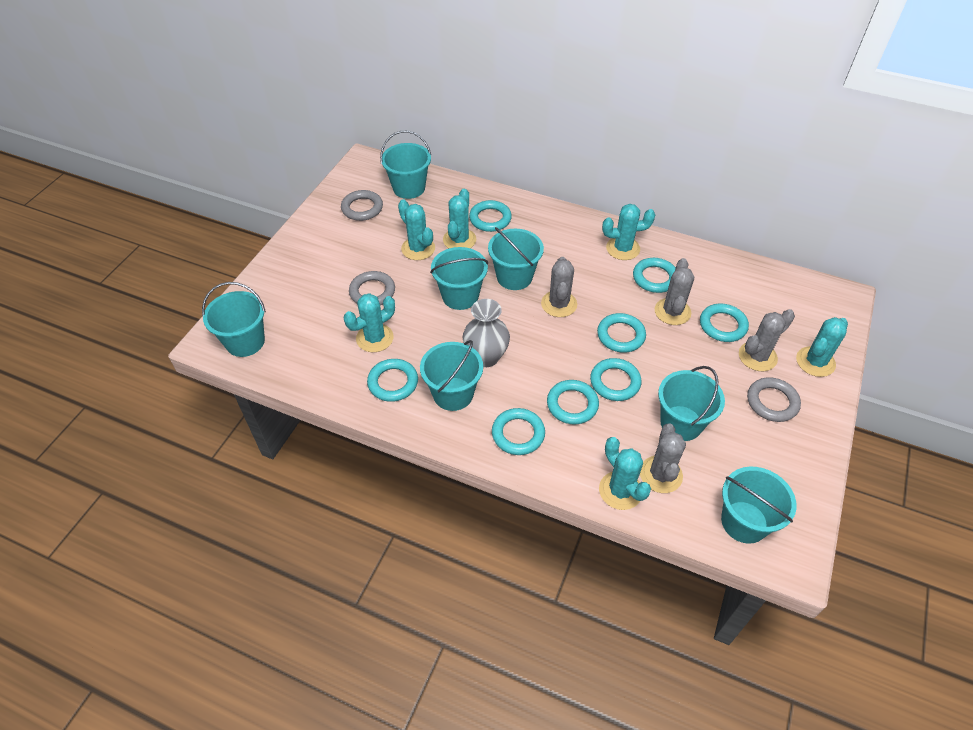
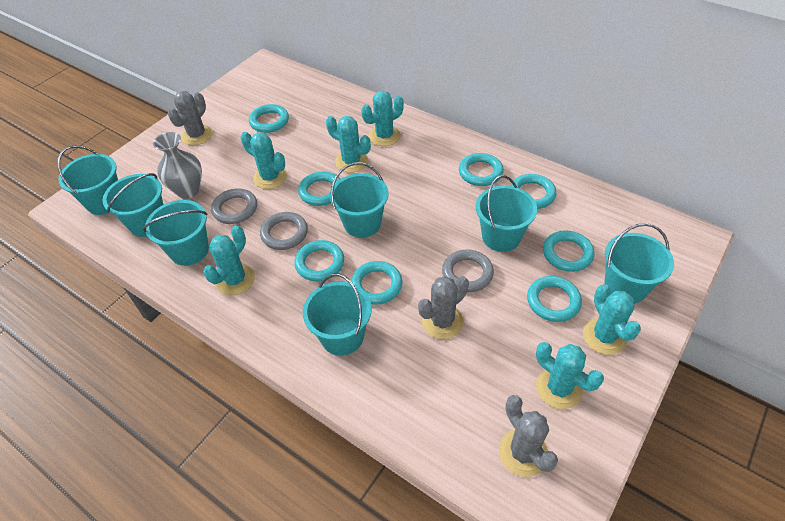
grey cactus: [541,257,577,317] [640,423,686,493] [655,258,694,325] [739,309,795,371] = 4 -> [168,91,213,145] [418,276,469,339] [499,395,558,477] = 3

